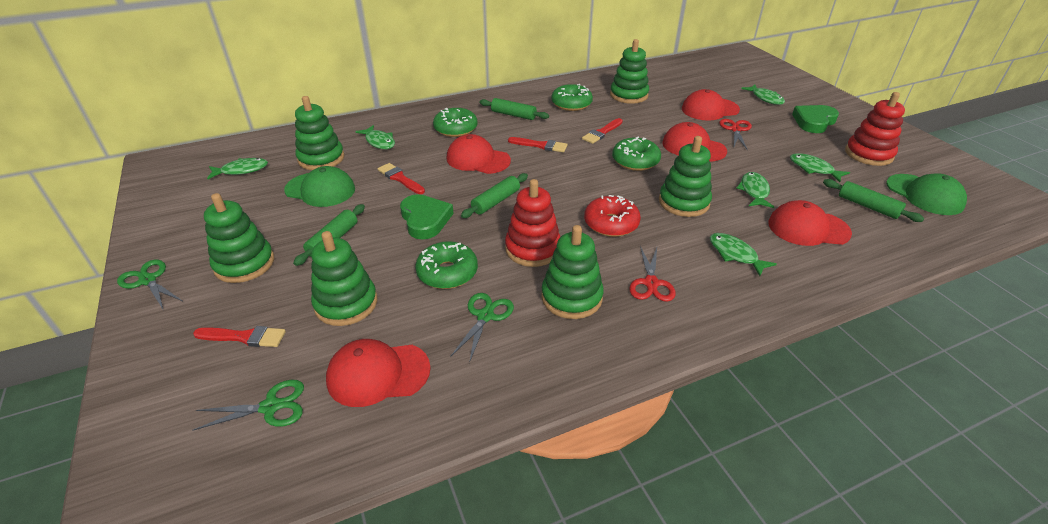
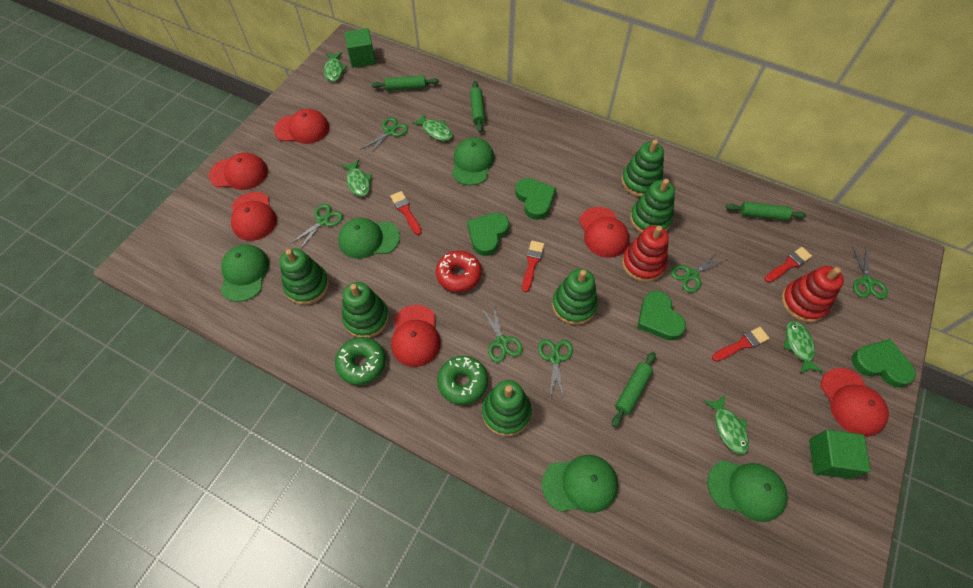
green cap: [284,166,355,207] [886,173,967,215] = 2 -> [221,244,269,302] [338,218,400,259] [452,137,494,186] [542,455,618,513] [707,461,787,522] = 5
green cube: none = 0 -> [344,28,376,68] [809,430,871,479] = 2
green donut: [415,241,478,289] [433,108,478,137] [551,84,593,111] [612,137,661,171] = 4 -> [335,337,386,385] [437,356,488,405] = 2
green fish: [207,158,268,179] [356,125,395,149] [710,233,777,276] [737,172,774,208] [741,84,785,105] [790,153,850,182] = 6 -> [324,52,347,82] [341,160,372,197] [412,113,453,141] [704,395,749,455] [784,321,823,374] = 5
green heart: [400,194,454,240] [792,105,839,133] = 2 -> [467,213,509,256] [515,178,556,220] [637,291,686,340] [852,339,916,387] = 4
green scissors: [117,260,182,309] [192,380,304,431] [450,293,514,363] = 3 -> [290,204,343,249] [360,117,408,155] [482,303,523,362] [538,339,573,400] [671,251,728,293] [852,246,888,299] = 6
red cap: [326,339,431,407] [447,134,511,174] [662,122,727,162] [682,89,740,121] [768,200,852,246] = 5 -> [209,153,268,190] [231,192,277,241] [274,109,329,144] [391,305,441,367] [579,207,629,258] [821,368,889,437] = 6
red scissors: [629,246,676,302] [719,119,752,150] = 2 -> none = 0

